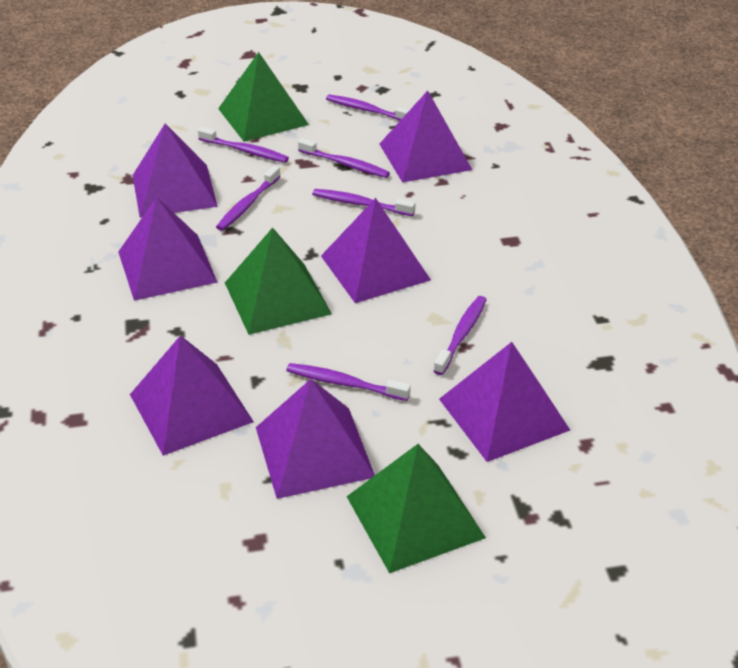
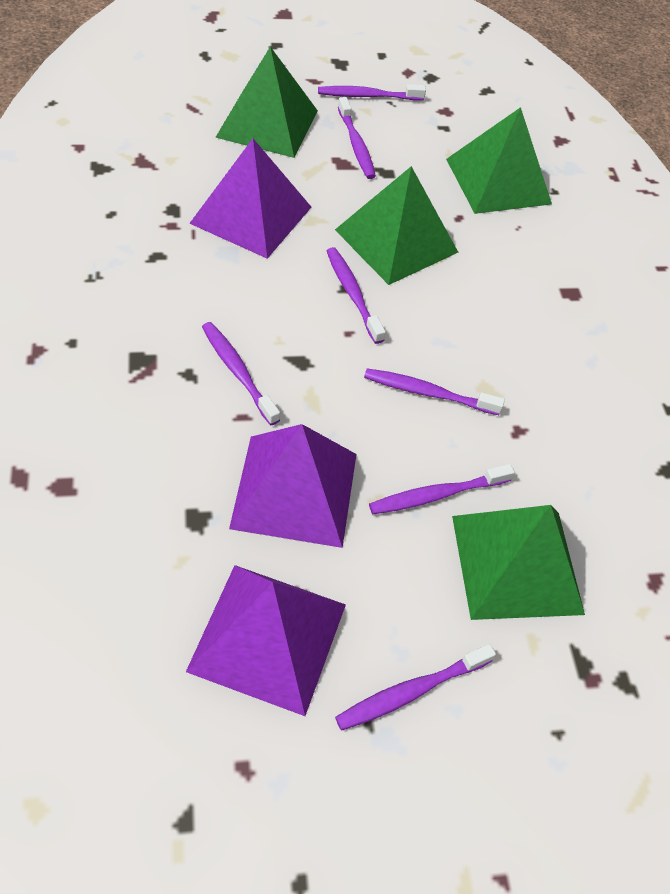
green pyramid: [218,52,309,142] [225,227,332,335] [346,444,486,573] = 3 -> [215,47,318,158] [335,166,458,285] [446,107,552,214] [452,505,585,620] = 4
purple pyramid: [118,197,218,301] [130,335,254,456] [133,123,218,218] [256,379,375,499] [321,198,431,303] [380,90,472,183] [439,342,570,462] = 7 -> [186,565,346,716] [189,139,311,259] [229,424,356,548] = 3

